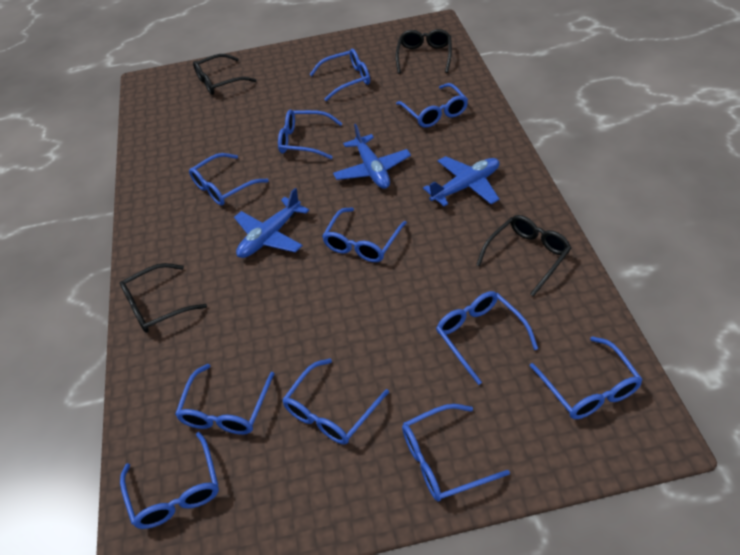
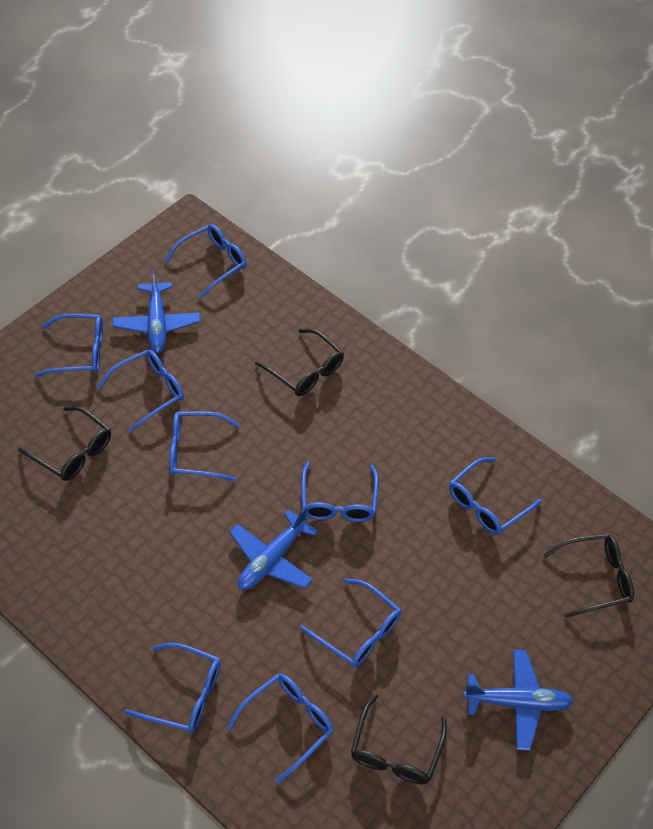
blue glasses: [120,432,219,529] [175,364,274,435] [189,153,269,206] [278,110,343,159] [282,359,389,444] [309,49,370,101] [322,207,407,262] [396,83,468,128] [402,404,510,502] [436,291,538,385] [530,336,643,419] = 11 -> [35,314,103,377] [97,349,184,432] [124,643,221,733] [164,224,247,298] [169,411,240,481] [227,673,334,784] [300,578,401,667] [301,462,379,522] [449,457,542,535] = 9

